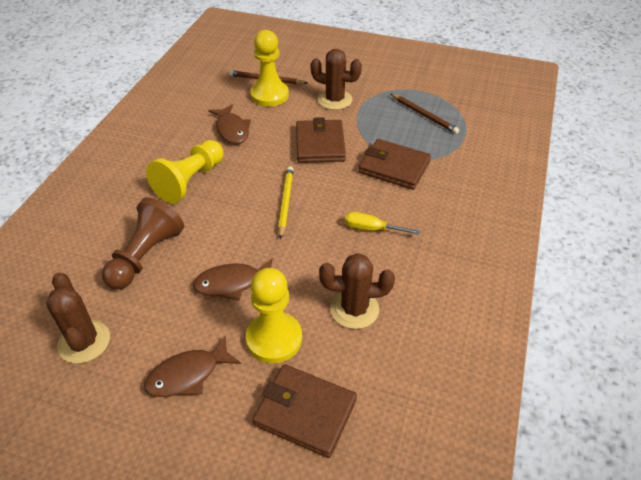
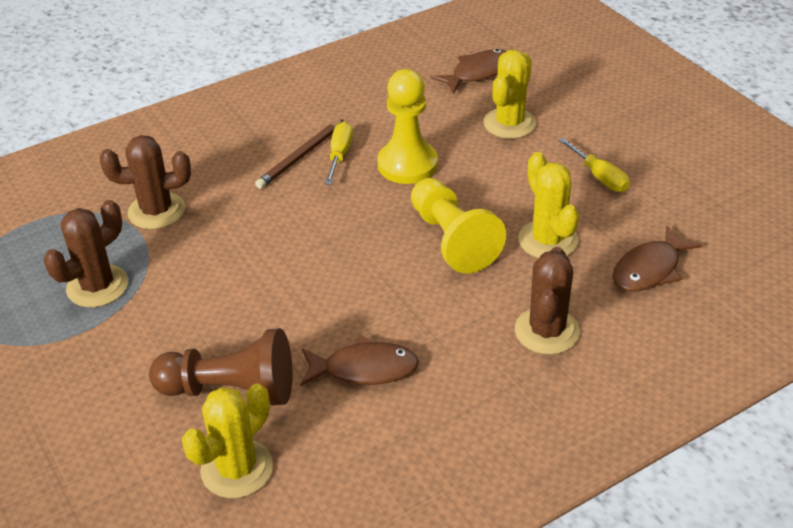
brown pencil: [229,70,307,84] [391,94,459,134] = 2 -> [255,119,344,189] = 1
brown wallet: [252,364,357,458] [296,117,346,163] [359,139,431,190] = 3 -> none = 0
yellow cactus: none = 0 -> [182,384,273,498] [484,50,536,139] [518,152,579,258] = 3
yellow pawn: [146,140,224,203] [246,268,302,363] [250,30,289,107] = 3 -> [377,69,438,184] [411,178,506,274] = 2
yellow pencil: [278,166,294,239] = 1 -> none = 0
yellow screwdriver: [345,212,420,235] = 1 -> [325,122,353,185] [559,138,630,192] = 2

